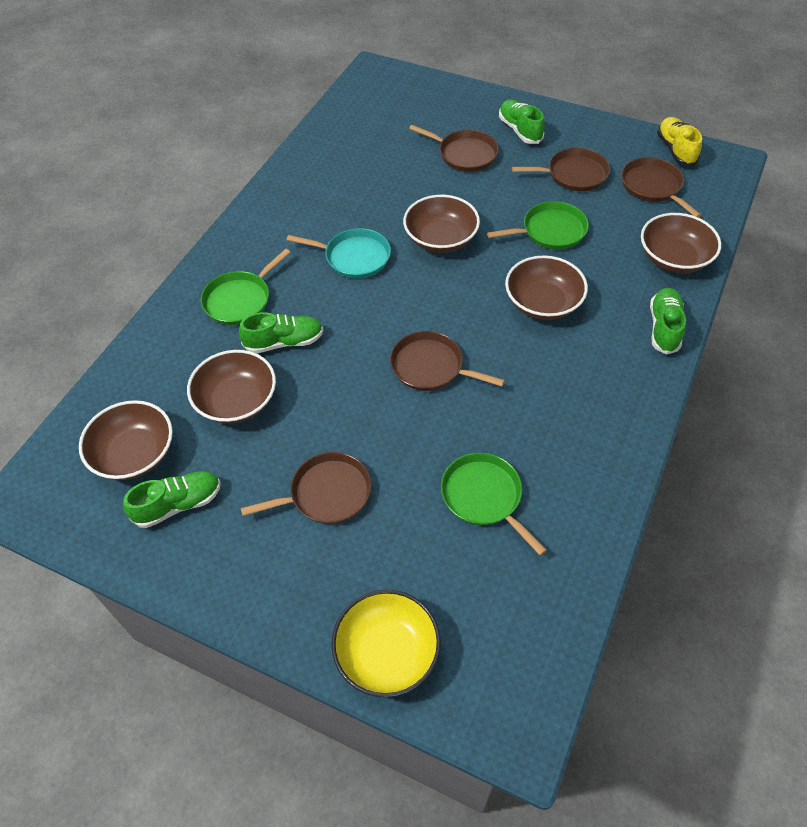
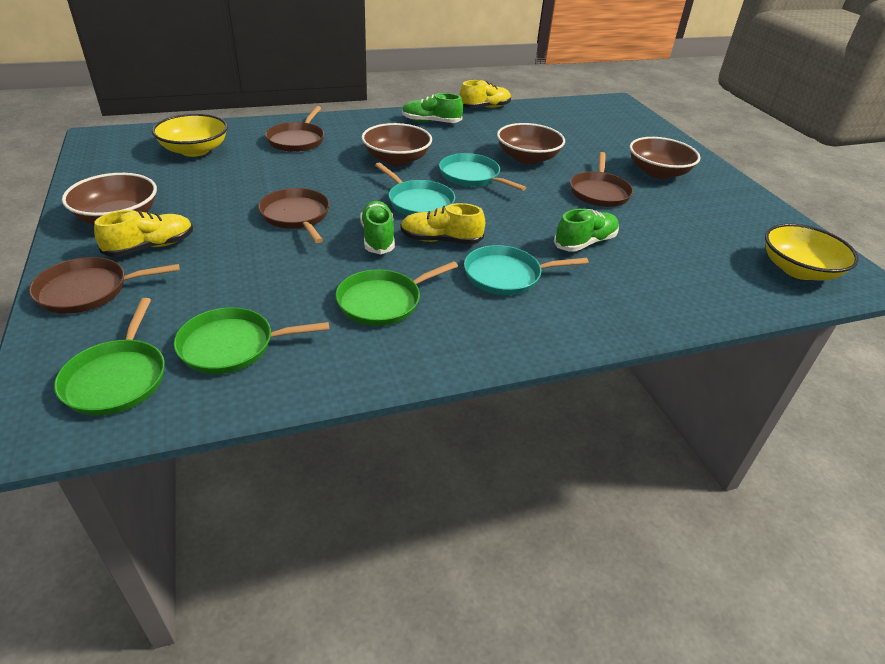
brown bowl: [79,400,173,480] [187,350,276,424] [403,195,480,253] [505,255,588,320] [641,213,721,273] = 5 -> [62,173,157,224] [362,123,432,166] [497,123,565,164] [630,137,701,179] = 4
brown pan: [241,452,371,524] [390,331,505,391] [409,125,499,172] [512,148,610,191] [621,157,701,218] = 5 -> [29,257,180,314] [258,188,330,243] [265,106,324,152] [570,152,634,207] = 4
green shoe: [123,471,221,528] [239,312,323,353] [499,99,545,144] [650,288,686,355] = 4 -> [360,201,395,254] [402,93,463,123] [554,209,619,252] = 3
turquoise pan: [287,228,391,279] = 1 -> [375,163,455,216] [439,153,527,191] [464,245,589,295] = 3
yellow bowl: [331,590,441,698] = 1 -> [152,114,228,157] [765,224,859,281] = 2
yellow shoe: [657,117,702,166] = 1 -> [94,210,193,257] [401,203,485,244] [460,80,511,108] = 3

